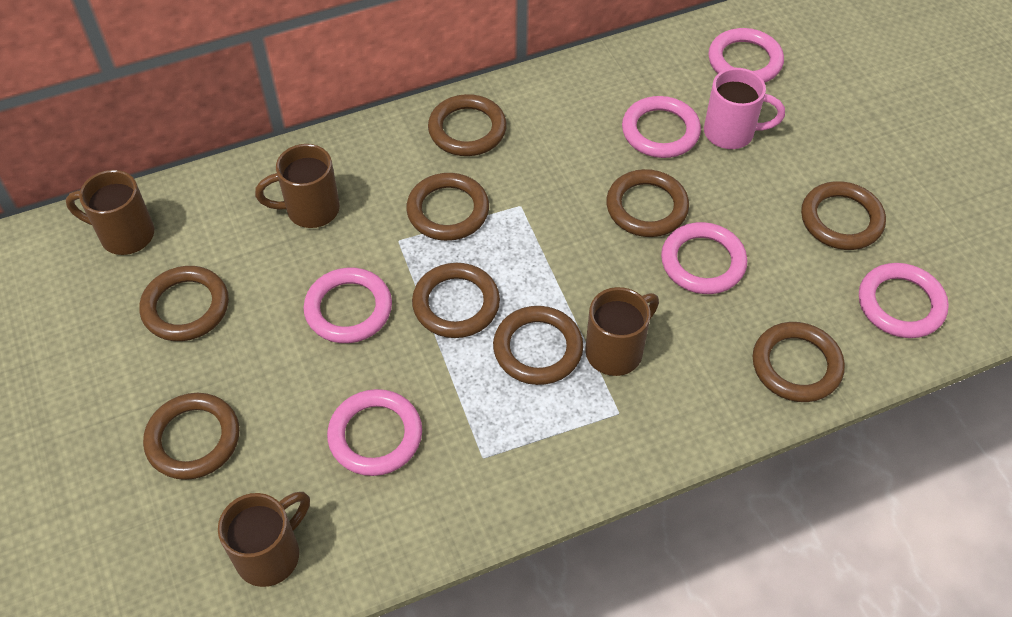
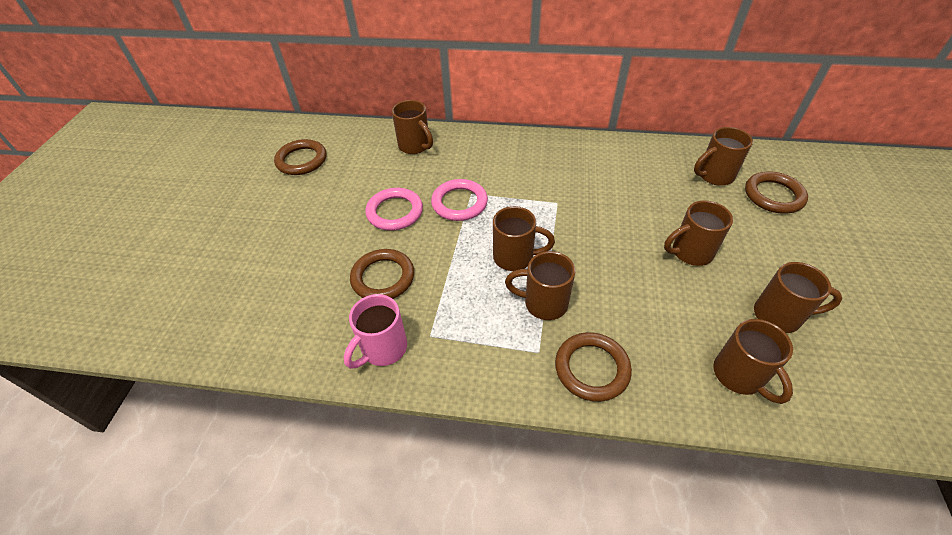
brown mug: [66,170,154,255] [218,492,310,587] [255,144,340,228] [585,287,659,376] = 4 -> [392,100,433,154] [493,206,555,271] [505,251,575,320] [664,201,733,266] [694,127,753,186] [713,319,793,404] [754,262,842,333] = 7
brown ring: [140,266,229,341] [143,393,239,480] [406,173,489,241] [412,263,500,338] [428,94,507,156] [493,306,583,385] [606,169,689,237] [753,322,845,402] [801,181,886,250] = 9 -> [274,139,326,175] [350,249,414,299] [555,332,632,402] [745,171,808,213] = 4
pink ring: [304,268,392,343] [327,389,422,476] [622,96,701,158] [661,222,747,294] [708,28,784,83] [859,263,949,338] = 6 -> [365,188,423,230] [431,179,488,221] = 2

